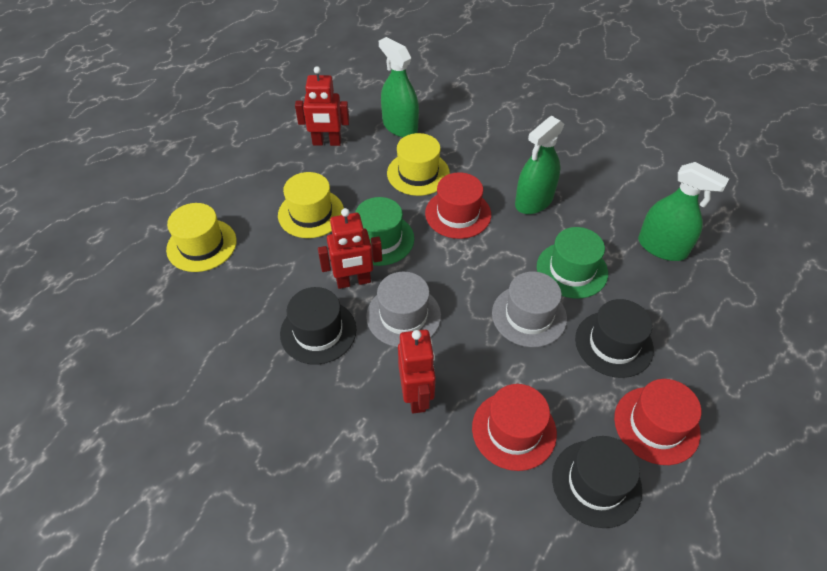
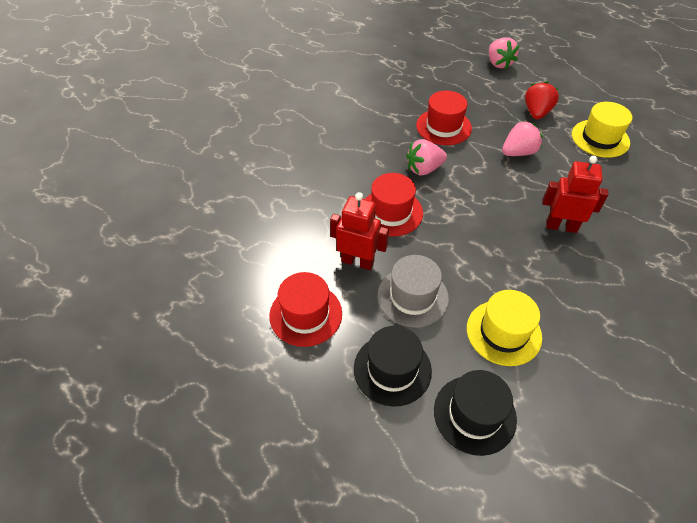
black hat: [280,287,356,365] [552,436,642,528] [575,299,654,378] = 3 -> [354,326,432,407] [434,370,517,456] = 2
green hat: [355,197,414,266] [537,227,608,299] = 2 -> none = 0
green spray bottle: [379,37,419,137] [515,116,564,214] [638,162,729,261] = 3 -> none = 0
grey hat: [366,272,441,347] [492,272,567,347] = 2 -> [377,255,449,328] = 1
pink strawberry: none = 0 -> [406,139,447,175] [489,37,519,69] [502,121,543,156] = 3
red robot: [295,66,350,146] [318,208,382,289] [398,330,436,414] = 3 -> [330,192,389,270] [543,156,609,233] = 2
red strawberry: none = 0 -> [525,81,559,119] = 1
yellow hat: [166,203,237,272] [278,172,344,238] [387,133,450,196] = 3 -> [467,290,542,366] [572,102,632,158] = 2

